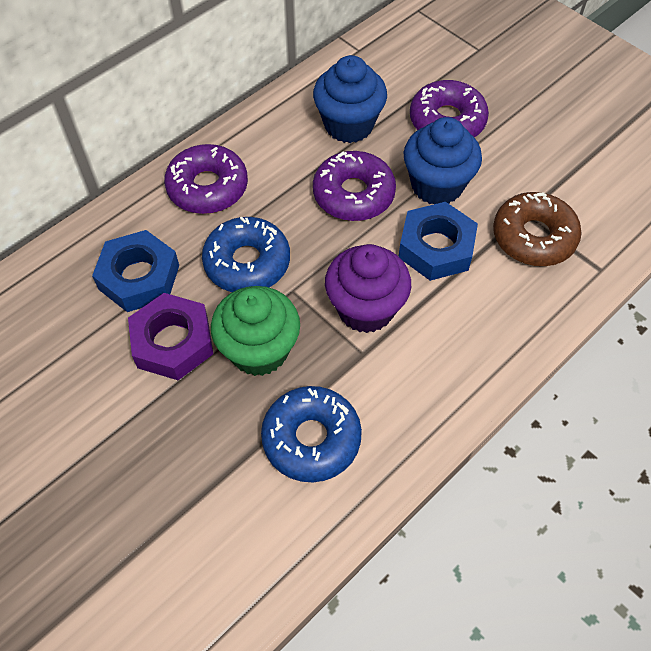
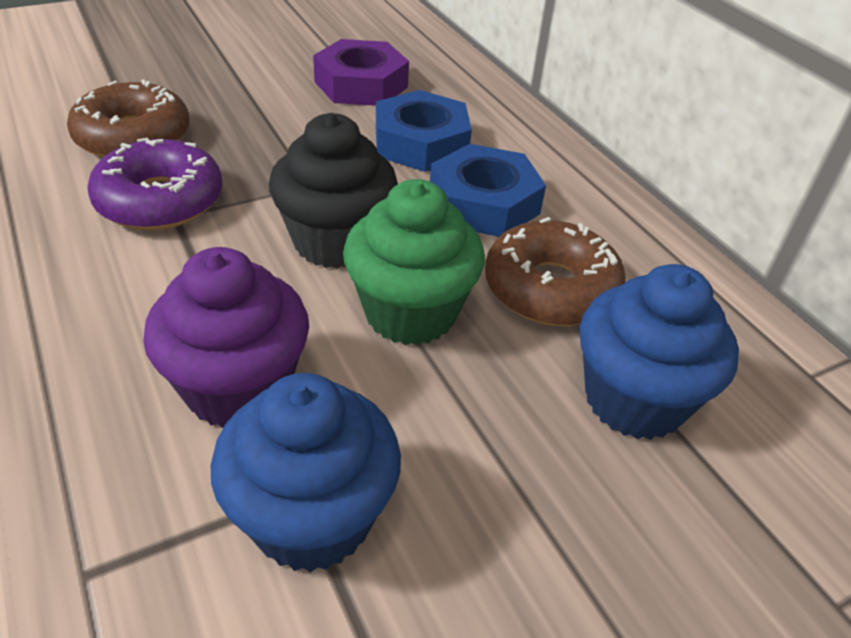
black cupcake: none = 0 -> [269,113,398,269] = 1
blue donut: [202,217,290,292] [261,386,362,482] = 2 -> none = 0
brown donut: [493,192,582,266] = 1 -> [67,80,190,158] [485,217,626,326] = 2
purple donut: [164,144,248,214] [313,151,396,221] [410,80,489,137] = 3 -> [87,138,222,230] = 1

